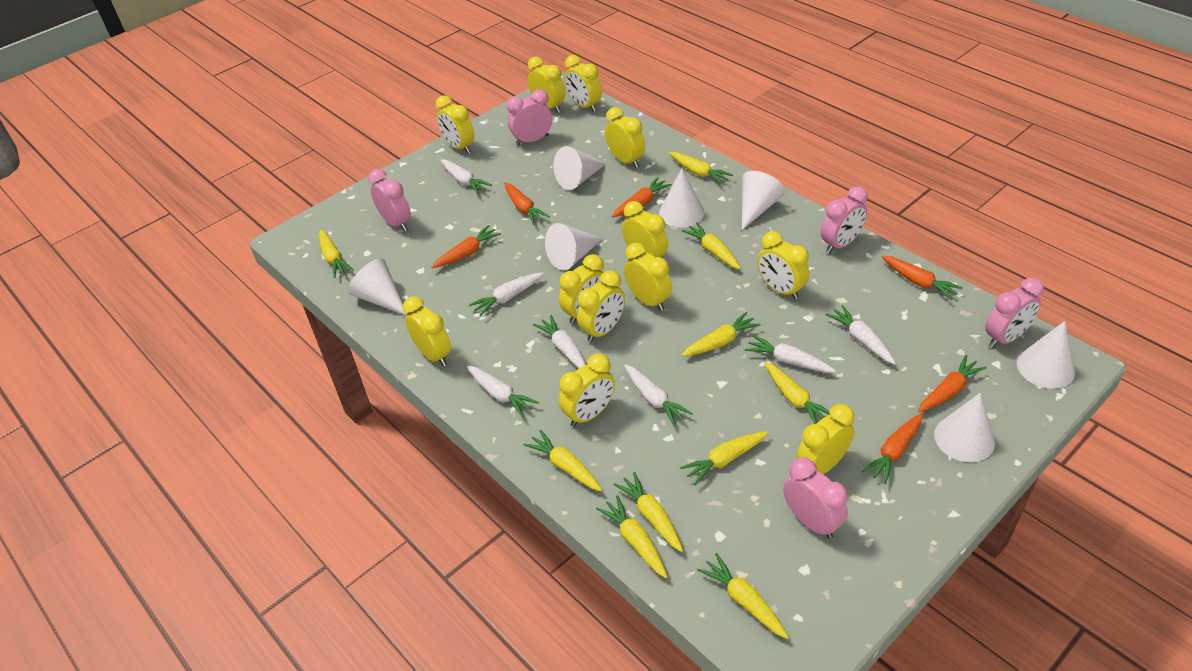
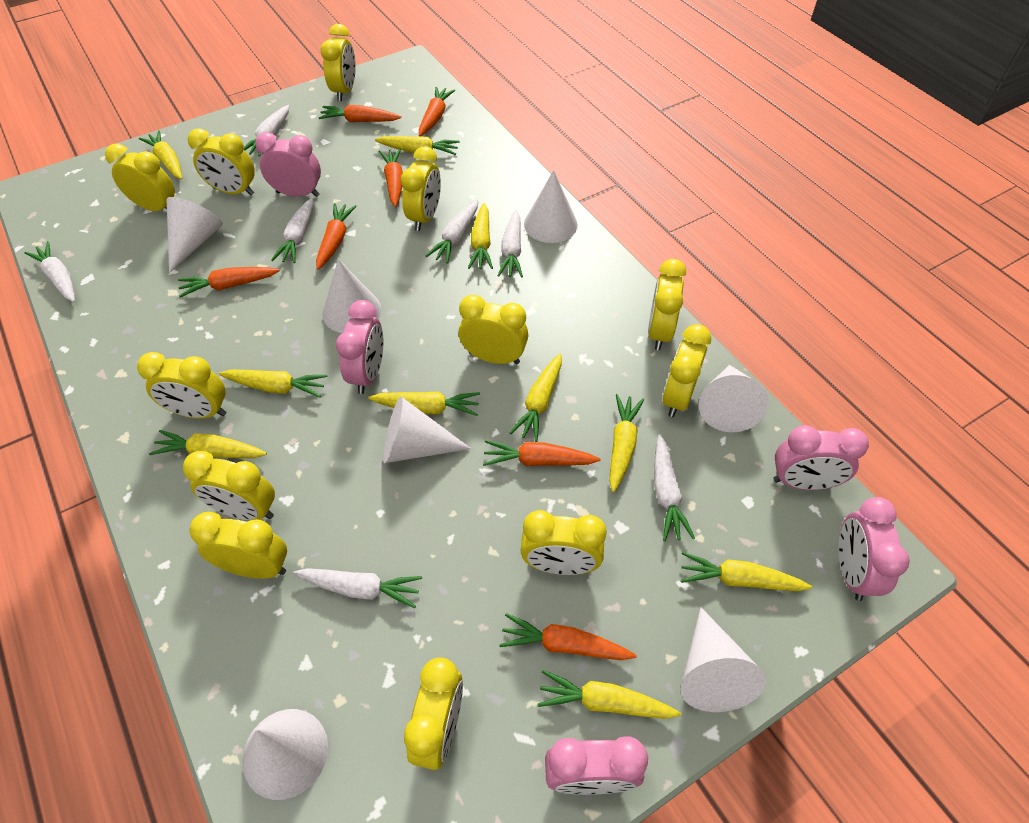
orange carrot: [432,225,501,268] [504,182,550,225] [612,177,672,218] [862,413,923,484] [882,256,963,300] [918,355,987,412] = 6 -> [178,267,280,298] [316,203,357,270] [318,105,401,122] [379,148,403,207] [419,87,455,136] [483,440,600,466] [499,613,637,660] = 7

